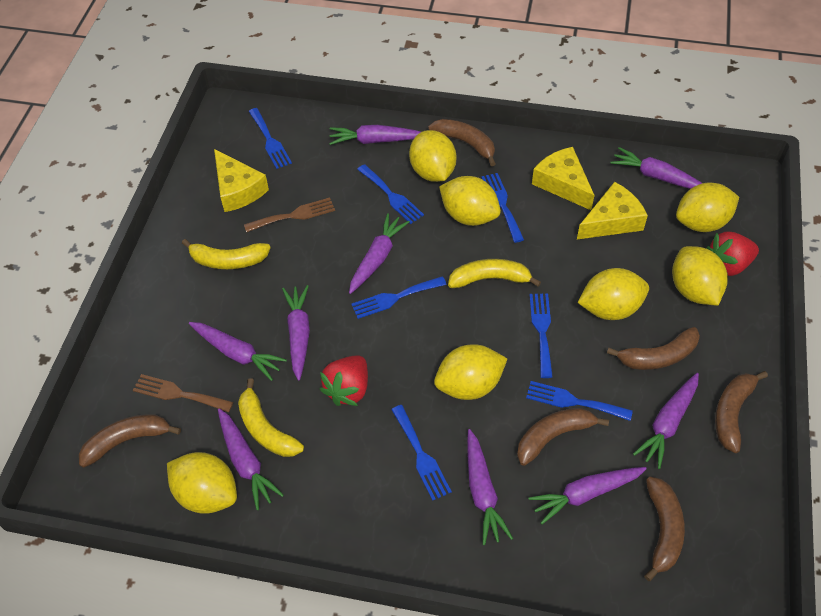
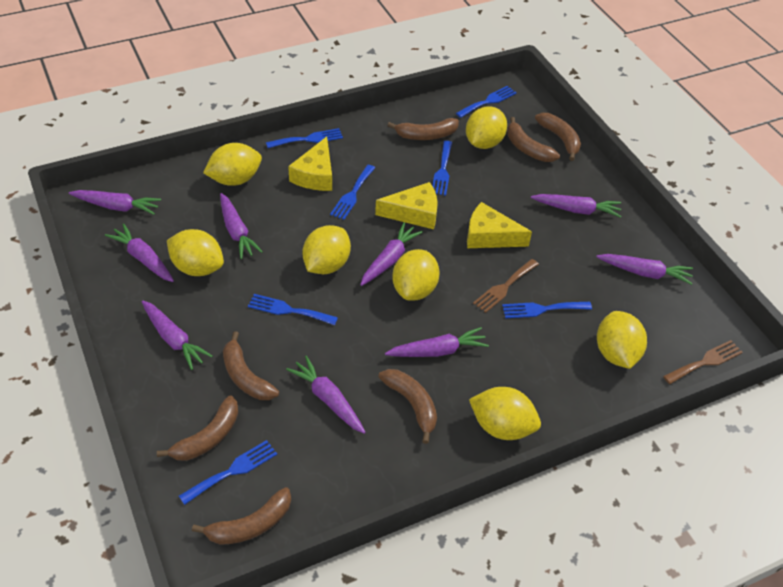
brown banana: [79,414,181,468] [428,119,496,166] [517,408,609,466] [607,327,700,370] [644,477,685,581] [715,371,768,453] = 6 -> [157,396,238,461] [192,487,291,545] [223,331,279,400] [378,369,437,444] [387,118,459,140] [507,117,560,162] [535,113,581,161] = 7
red strawberry: [319,355,368,406] [706,232,759,276] = 2 -> none = 0
yellow banana: [182,239,271,269] [238,378,304,457] [448,259,541,288] = 3 -> none = 0

